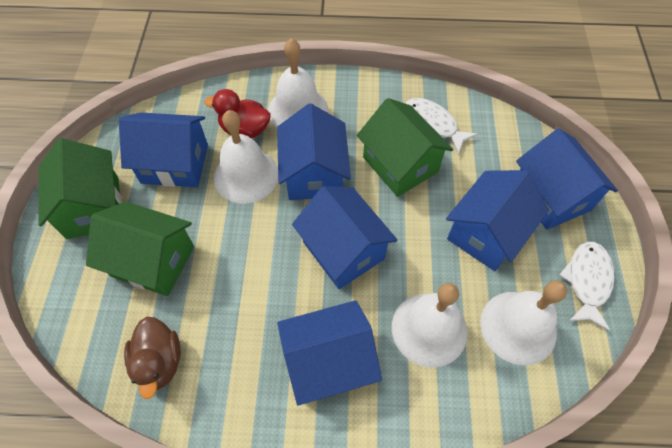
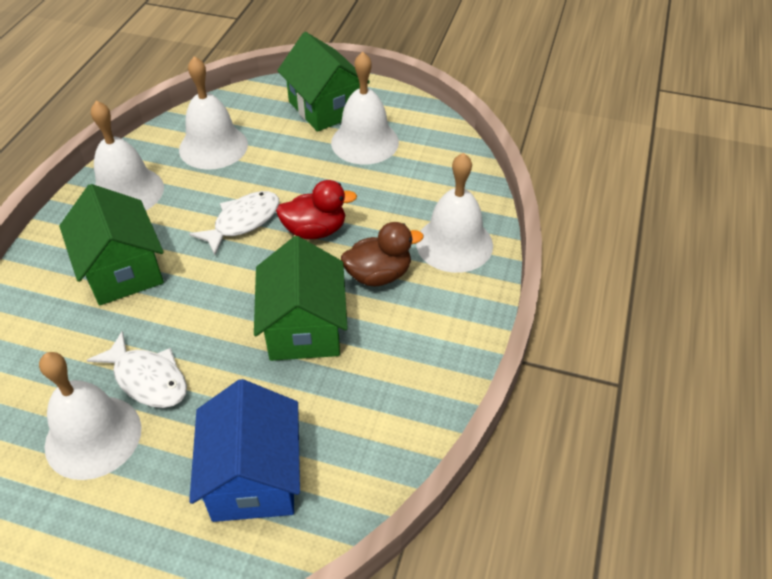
blue house: [119,112,208,187] [277,104,351,200] [277,300,382,406] [292,186,397,289] [446,170,549,271] [516,128,618,230] = 6 -> [189,379,300,522] = 1
white bell: [214,110,278,203] [268,38,328,128] [392,283,467,368] [480,281,567,365] = 4 -> [39,352,141,480] [91,101,164,210] [179,56,248,170] [331,52,399,164] [416,153,493,273] = 5

